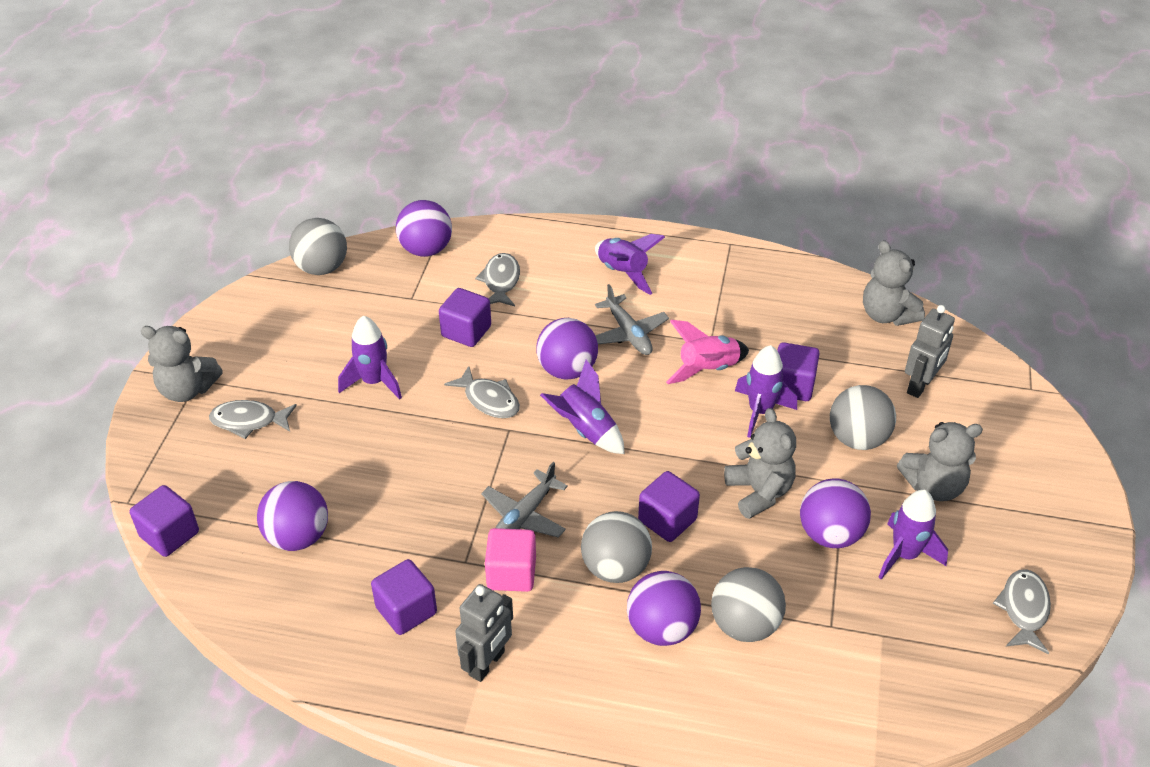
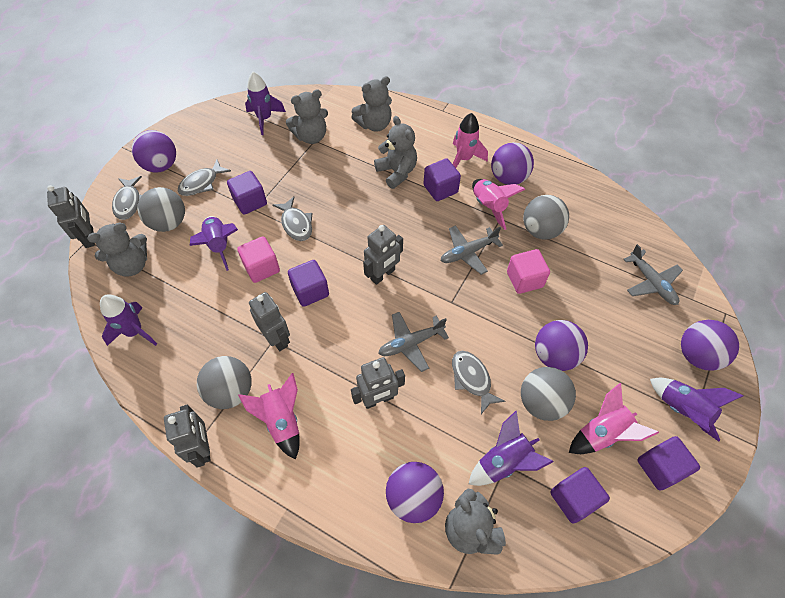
grey plane: [481,462,568,538] [595,284,669,355] = 2 -> [378,312,449,372] [441,225,503,275] [623,244,683,305] = 3
grey robot: [455,584,513,682] [905,305,955,398] = 2 -> [47,185,95,248] [164,405,211,468] [249,292,290,351] [351,357,405,409] [363,225,403,285] = 5
grey teddy bear: [141,326,223,402] [724,408,796,519] [863,240,925,326] [897,422,983,501] = 4 -> [87,223,147,277] [286,89,328,144] [351,76,392,132] [374,116,417,189] [445,489,506,555] = 5
pink cube: [485,528,536,592] = 1 -> [237,236,280,283] [507,249,550,294] = 2
pink rocket: [666,320,749,384] = 1 -> [238,373,300,459] [453,113,488,168] [472,179,525,230] [569,383,659,454] = 4

